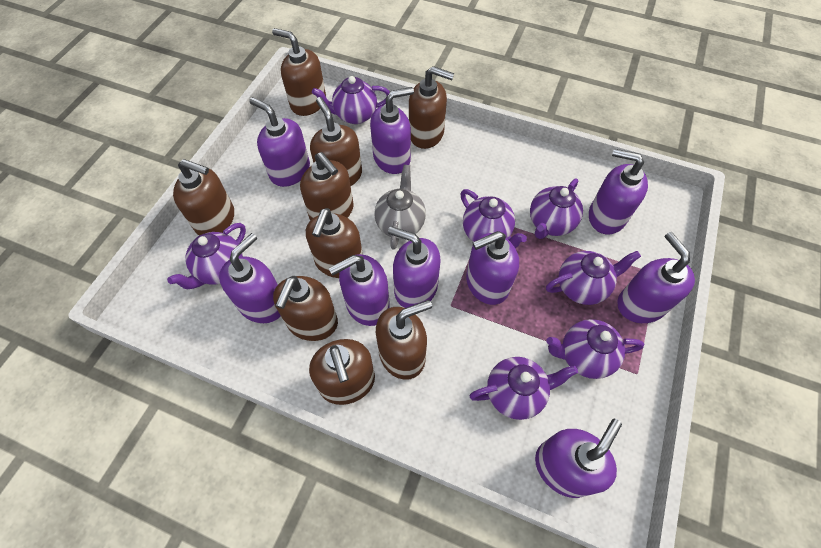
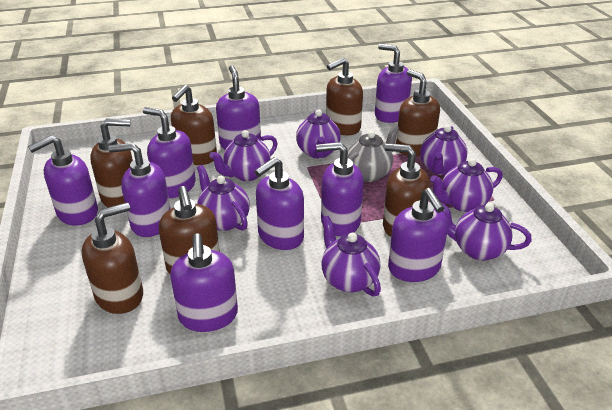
brown soap dispenser: [173,159,234,235] [272,28,326,116] [273,276,338,341] [300,152,353,220] [306,208,363,278] [309,339,375,405] [310,97,362,186] [376,300,432,380] [409,66,454,149] = 9 -> [81,203,143,314] [90,119,133,207] [159,186,220,274] [171,85,217,165] [326,58,363,135] [383,143,430,237] [396,69,440,156] = 7

